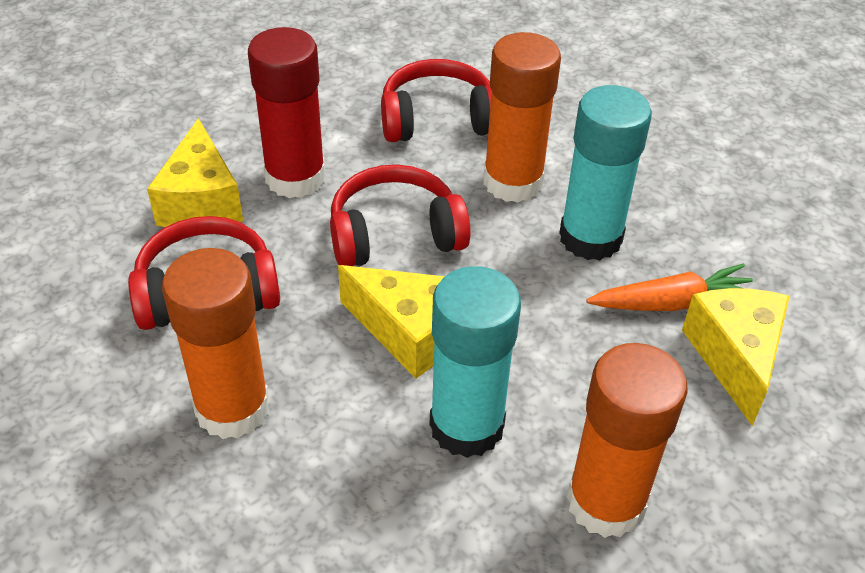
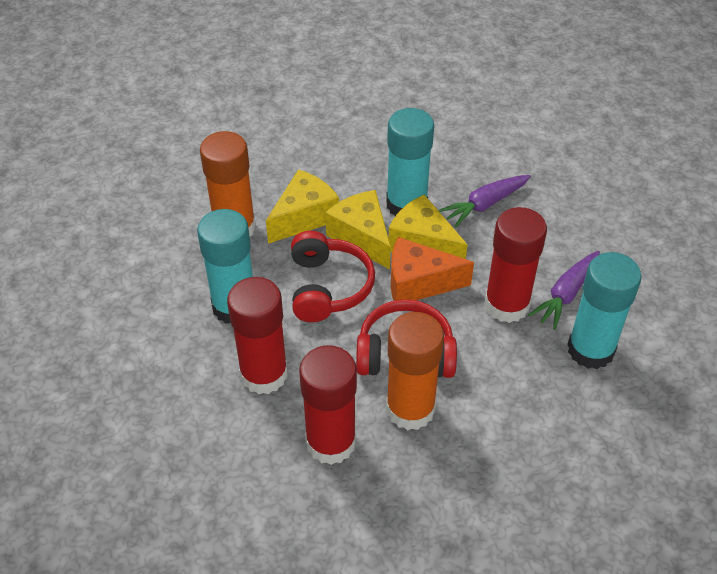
orange carrot: [586,264,753,311] = 1 -> none = 0
orange cheese: none = 0 -> [391,237,474,301] = 1
orange glue stick: [162,248,270,439] [483,32,561,203] [567,343,687,538] = 3 -> [200,131,256,236] [386,312,444,430] = 2
purple carrot: none = 0 -> [439,175,531,227] [528,251,600,330] = 2
red glue stick: [248,27,325,198] = 1 -> [227,277,288,394] [299,345,357,465] [484,207,547,323] = 3
red headphones: [128,216,280,330] [330,164,471,266] [381,59,492,142] = 3 -> [291,231,375,322] [356,299,457,378] = 2
turquoise glue stick: [430,266,521,458] [559,85,652,260] = 2 -> [197,209,253,324] [386,108,434,216] [567,252,642,369] = 3

